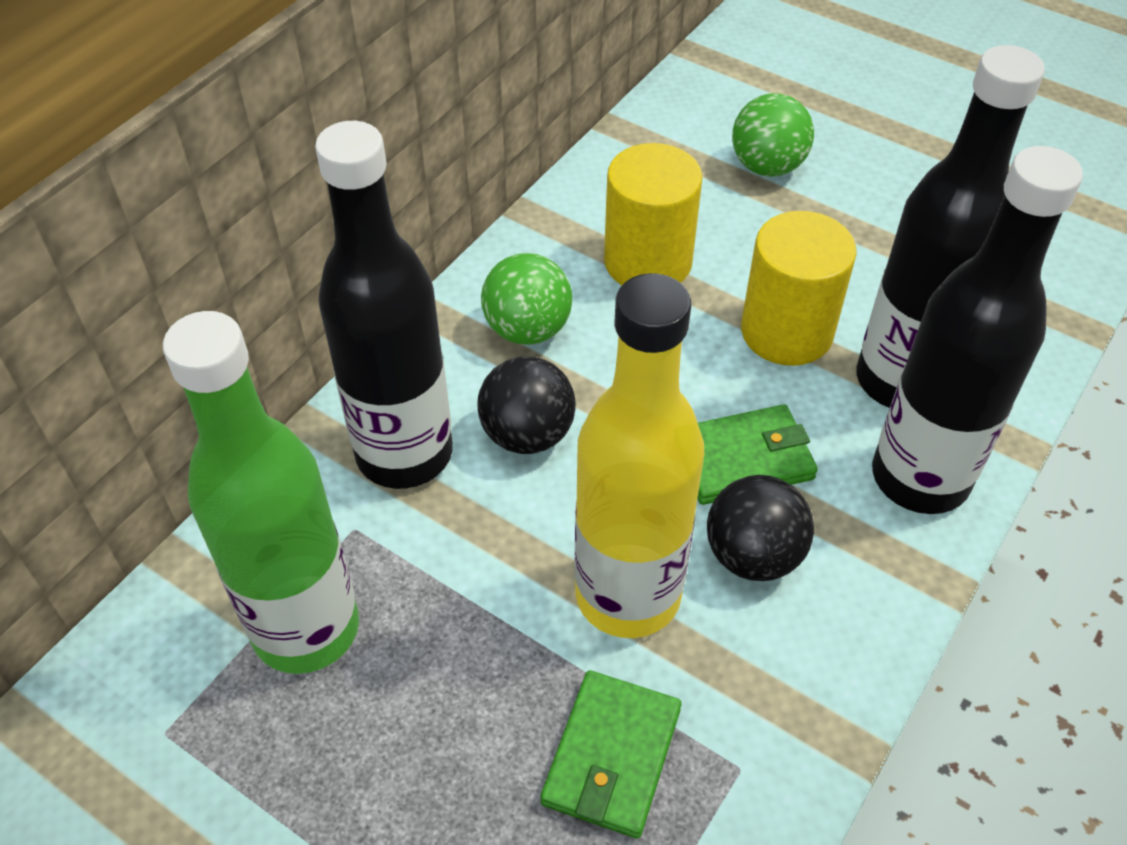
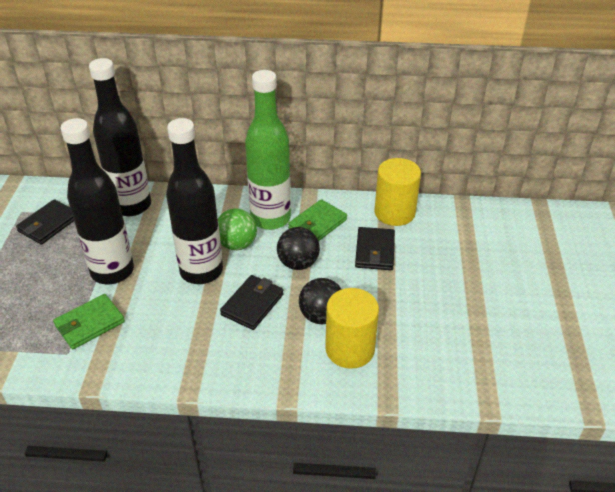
black wallet: none = 0 -> [16,199,74,244] [220,275,284,330] [355,227,395,270] = 3
green ball: [481,253,572,345] [732,93,814,177] = 2 -> [218,208,257,250] = 1
yellow bottle: [574,273,704,638] = 1 -> none = 0

